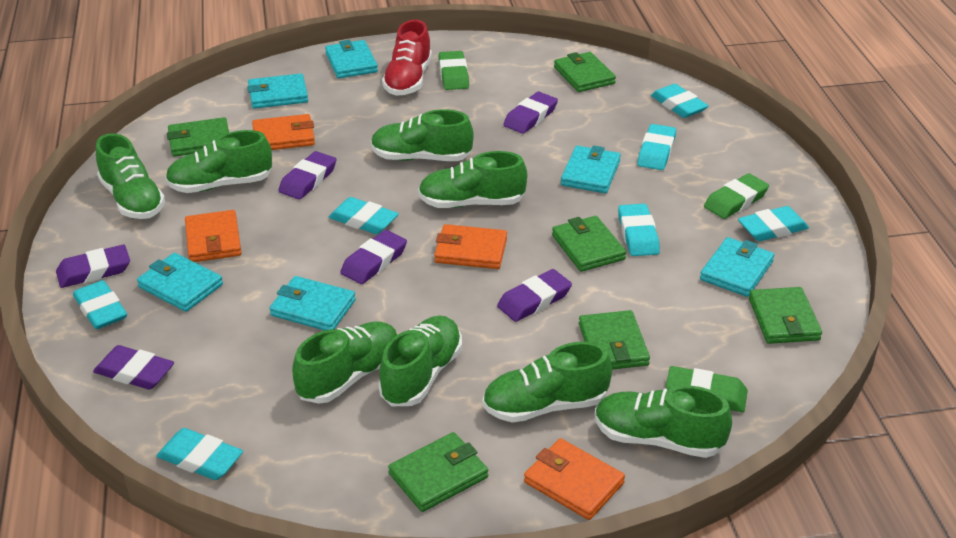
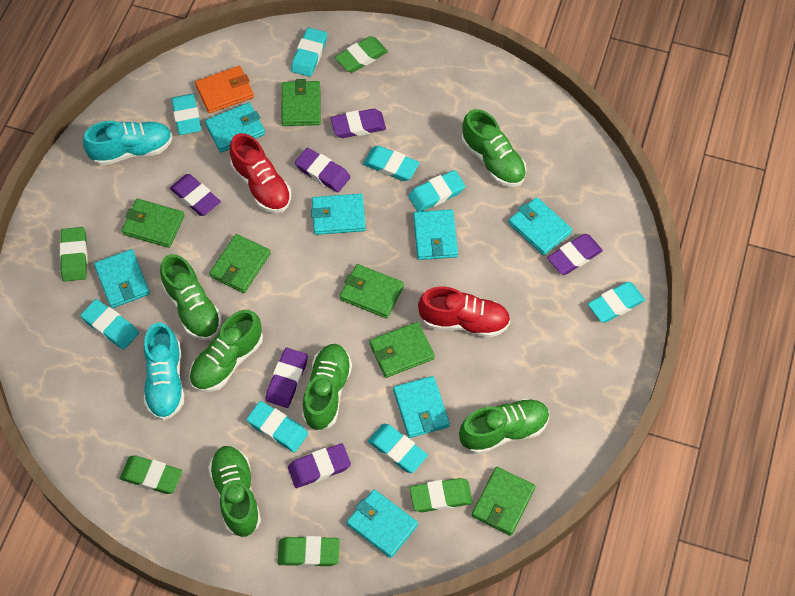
green eraser: [439,51,469,90] [666,366,748,412] [704,173,769,219] = 3 -> [60,227,87,281] [120,455,182,494] [278,536,340,567] [335,36,388,73] [410,478,473,512] = 5
green shoe: [96,133,165,219] [165,130,272,193] [292,321,397,404] [371,109,474,161] [378,315,462,406] [418,151,527,208] [482,342,612,423] [595,386,732,458] = 8 -> [160,254,222,341] [189,310,263,392] [208,446,261,537] [302,344,352,431] [459,398,549,454] [462,109,527,187] = 6
orange wallet: [185,210,242,262] [252,114,315,150] [434,224,507,269] [524,438,625,520] = 4 -> [195,66,254,113] = 1
red shoe: [382,20,432,96] = 1 -> [230,133,291,213] [418,287,511,338] = 2
turquoise eraser: [73,280,127,329] [157,428,243,480] [329,197,399,234] [618,204,660,256] [637,124,676,170] [651,84,709,118] [738,206,809,241] = 7 -> [80,299,139,350] [171,94,201,135] [246,401,308,452] [291,28,327,77] [363,146,419,181] [368,424,428,473] [408,170,465,212] [588,282,645,323] = 8
turquoise shoe: none = 0 -> [83,121,173,166] [144,322,184,421] = 2
turquoise wallet: [137,253,223,312] [247,73,308,109] [270,276,356,330] [325,40,378,78] [561,145,621,193] [700,237,774,297] = 6 -> [94,249,150,308] [205,103,265,153] [311,194,366,235] [347,489,418,558] [393,376,450,438] [413,209,458,260] [508,197,572,256] = 7

